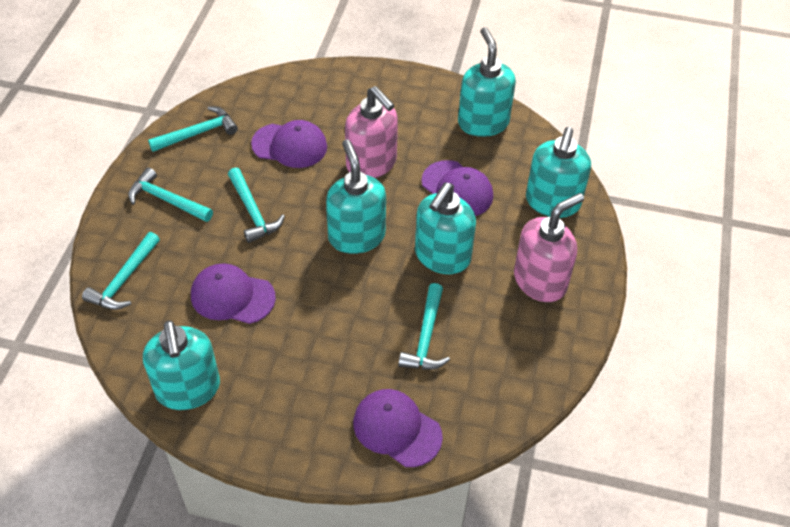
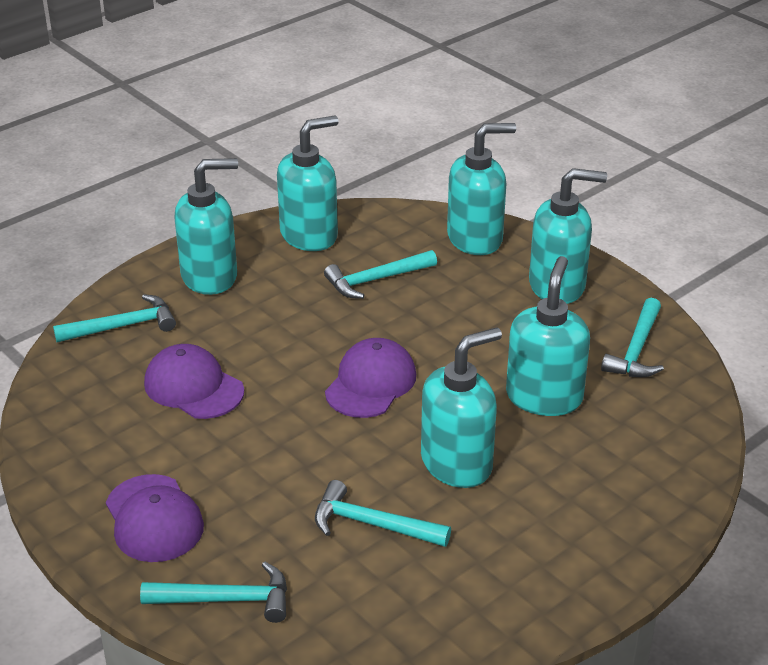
pink soap dispenser: [345,86,398,178] [514,193,584,302] = 2 -> none = 0
purple cap: [191,263,276,324] [251,120,327,168] [353,389,443,467] [421,160,493,216] = 4 -> [106,474,204,562] [144,344,244,419] [325,338,416,418] = 3
turquoise soap dispenser: [143,320,220,410] [326,140,386,254] [415,183,476,274] [458,27,516,137] [526,127,591,218] = 5 -> [174,158,238,295] [277,115,338,251] [421,327,502,488] [447,123,516,255] [506,256,590,416] [529,168,607,304] = 6

